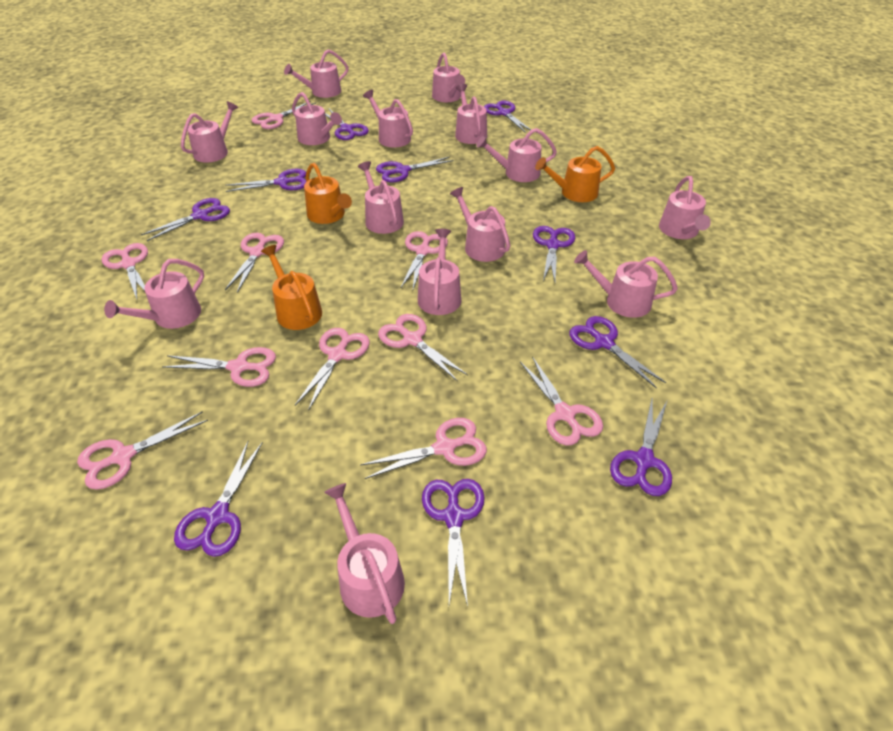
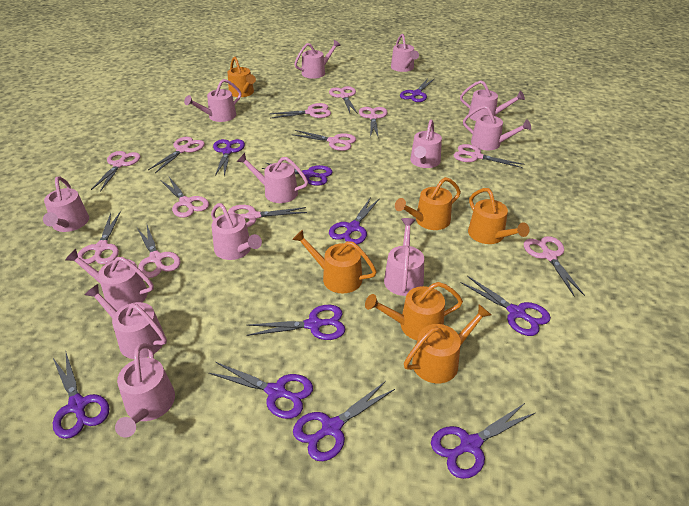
orange watering can: [261,245,322,330] [304,163,352,224] [535,146,615,202] = 3 -> [228,57,256,97] [292,230,377,294] [365,282,463,340] [395,177,461,230] [404,304,491,383] [468,188,529,244] = 6
pink scissors: [77,411,208,490] [102,243,148,299] [162,347,276,387] [225,233,284,293] [252,101,316,129] [295,328,370,411] [360,418,487,479] [378,314,468,382] [401,231,448,289] [520,356,603,446] = 10 -> [78,211,121,264] [91,151,140,192] [137,225,181,278] [148,137,205,173] [160,177,209,218] [228,205,307,227] [269,103,331,119] [292,130,356,151] [329,86,358,114] [359,107,388,139] [454,144,524,168] [524,236,585,296] = 12
pink watering can: [104,259,204,329] [181,101,238,162] [284,49,349,98] [292,92,342,145] [324,483,405,624] [358,161,404,234] [363,90,413,148] [418,229,461,315] [432,52,465,102] [450,187,510,262] [455,84,487,144] [476,128,557,182] [574,250,678,318] [659,176,711,239] = 14 -> [43,176,89,232] [65,249,154,310] [85,284,167,359] [115,343,175,438] [184,79,242,122] [211,203,262,260] [237,153,308,203] [294,40,341,79] [384,218,424,296] [391,34,419,72] [410,120,442,168] [460,80,525,121] [463,105,531,150] = 13

